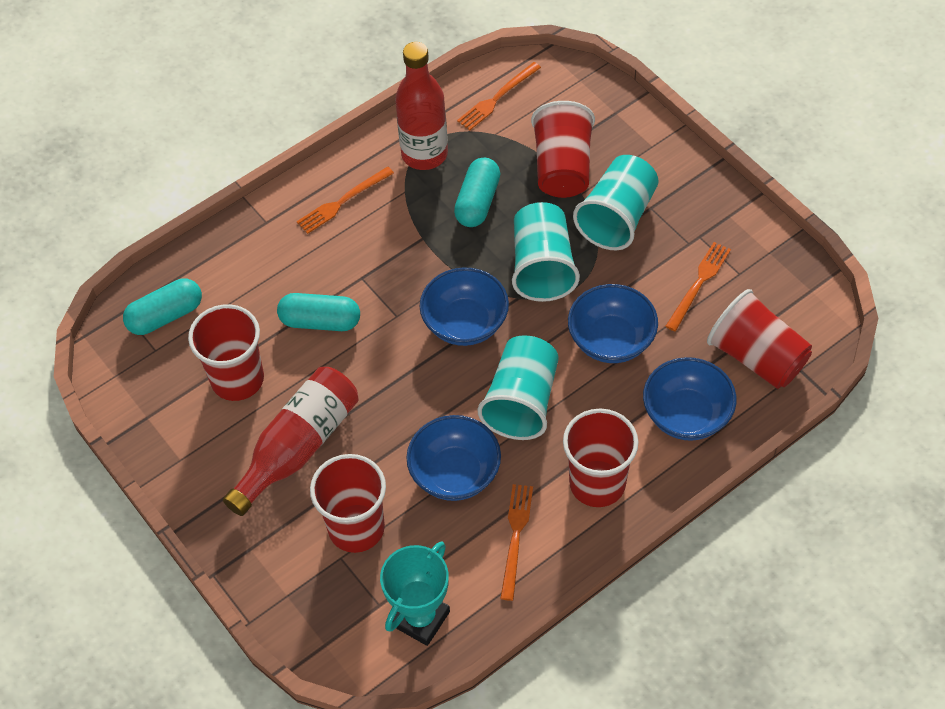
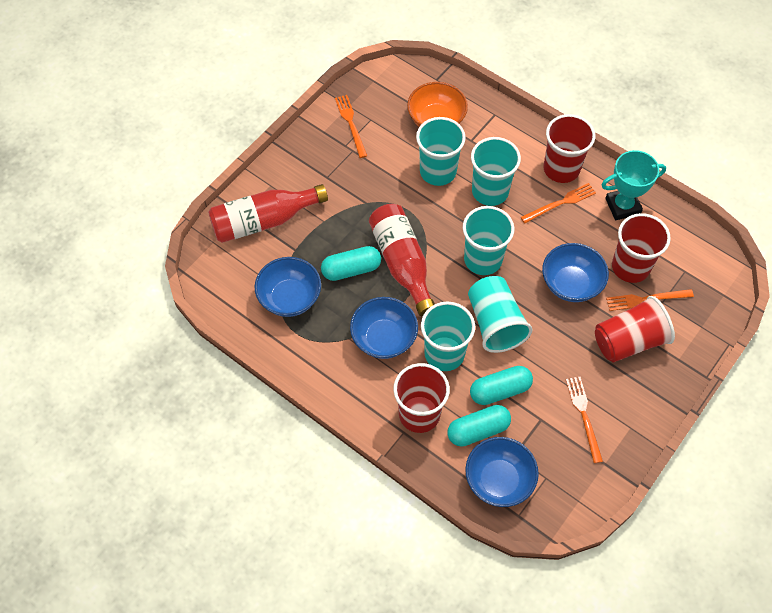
orange bowl: none = 0 -> [407,82,468,127] = 1
red cup: [188,304,264,401] [310,454,386,553] [531,101,595,198] [563,409,639,507] [707,289,812,389] = 5 -> [393,363,450,433] [544,114,595,183] [595,296,675,362] [612,213,671,283] = 4
turquoise cup: [478,335,559,440] [512,202,580,302] [573,155,659,250] = 3 -> [416,117,466,186] [421,302,475,371] [463,206,514,275] [468,276,532,353] [471,137,521,206] = 5

